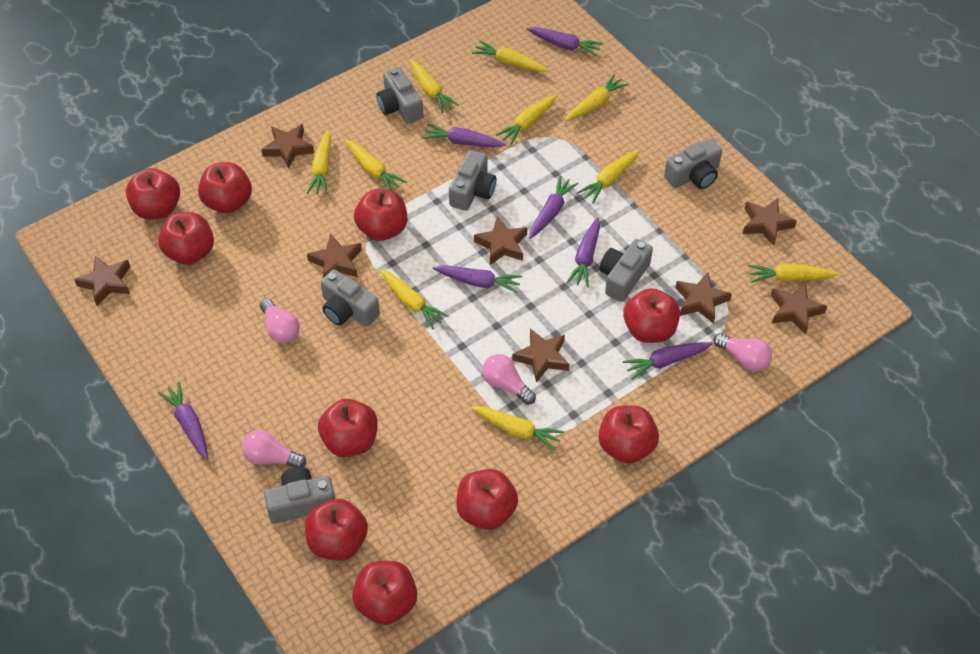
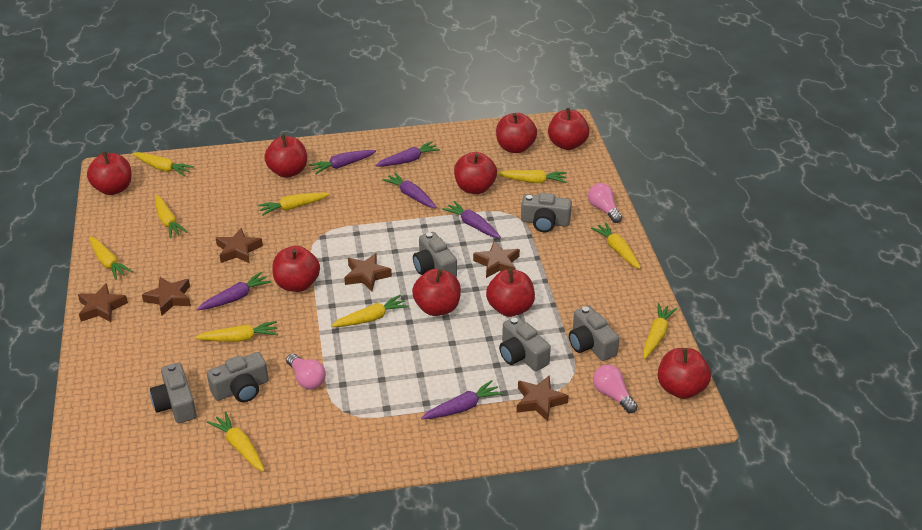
brown star: [74,255,130,306] [261,124,314,169] [307,233,362,278] [474,216,527,265] [512,329,569,383] [675,272,732,324] [743,198,797,246] [771,283,827,335] = 8 -> [78,283,128,322] [142,277,191,316] [216,228,263,264] [344,253,392,291] [473,241,520,278] [517,375,569,422] = 6
pink light bulb: [242,430,306,467] [260,299,300,343] [482,354,536,405] [713,333,772,371] = 4 -> [286,354,326,389] [588,183,622,223] [593,365,638,413] = 3
purple carrot: [158,382,208,460] [423,124,506,148] [433,265,522,293] [527,27,603,57] [529,176,579,239] [567,217,600,288] [623,342,713,380] = 7 -> [197,272,271,310] [309,150,376,174] [375,141,440,167] [382,172,437,208] [421,380,503,419] [442,201,501,238] = 6
red apple: [126,168,180,219] [158,212,214,265] [198,162,252,213] [305,499,368,561] [318,399,378,457] [352,561,417,625] [354,189,407,241] [456,469,518,530] [598,405,659,464] [623,288,680,343] = 10 -> [87,151,132,195] [264,134,307,178] [272,246,320,292] [412,269,461,316] [454,152,497,194] [486,269,535,317] [496,113,537,153] [548,108,589,150] [658,348,711,399] = 9

